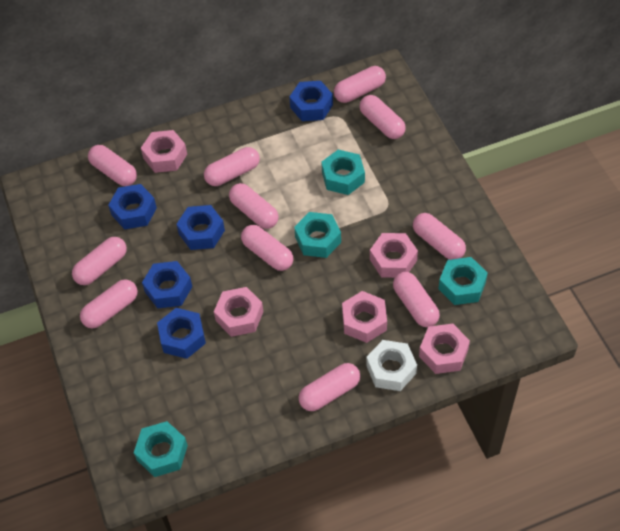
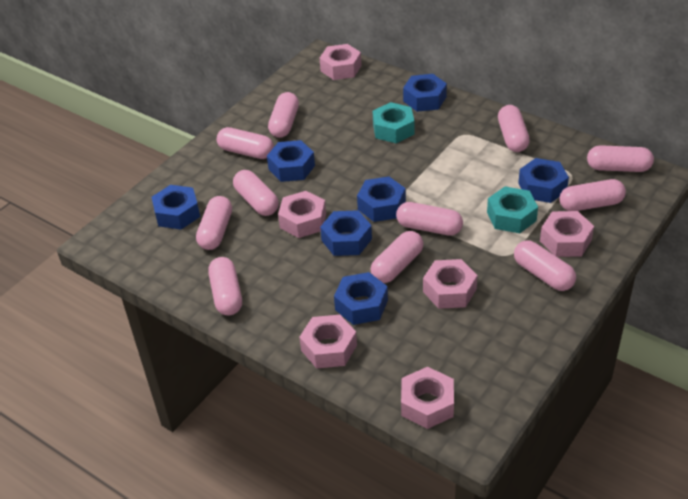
blue nut: [108,184,157,229] [142,261,192,309] [157,308,206,359] [176,205,225,250] [289,81,333,121] = 5 -> [152,185,200,230] [267,140,315,182] [320,210,372,256] [334,272,388,325] [357,176,406,222] [403,74,447,112] [518,158,569,203] = 7
pink nut: [141,130,187,173] [214,287,264,337] [342,291,387,343] [370,233,418,278] [419,324,470,374] = 5 -> [278,191,326,238] [299,315,357,369] [320,44,362,80] [401,367,454,429] [423,259,478,309] [540,211,594,257] = 6
turquoise nut: [134,421,188,477] [294,212,341,258] [321,150,365,195] [438,257,488,305] = 4 -> [373,102,414,143] [487,187,538,233] = 2
white nut: [366,340,417,391] = 1 -> none = 0

